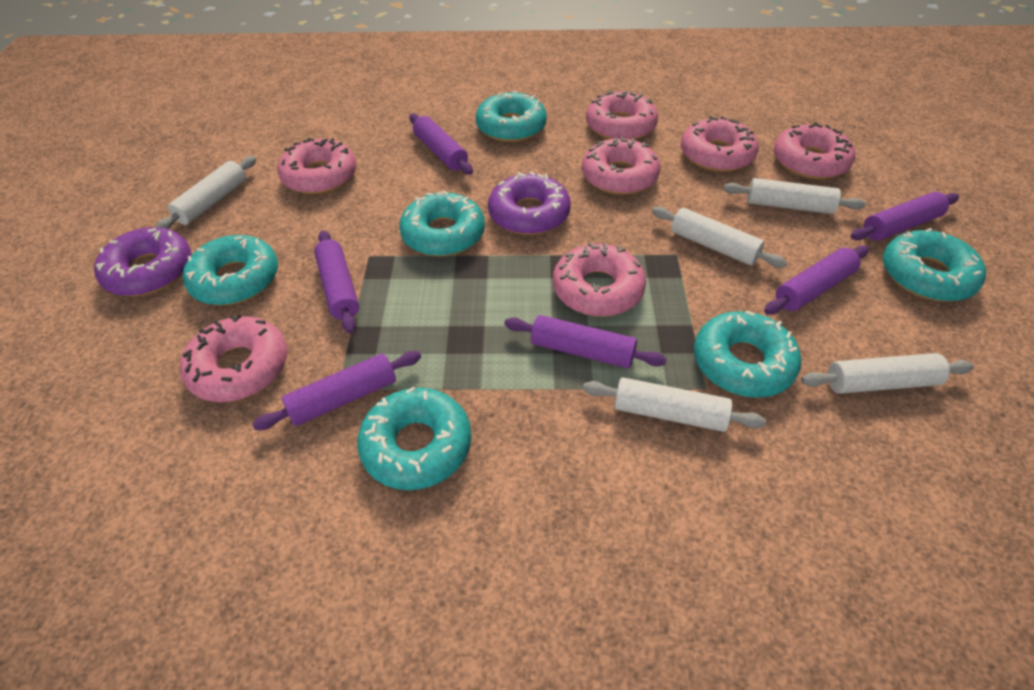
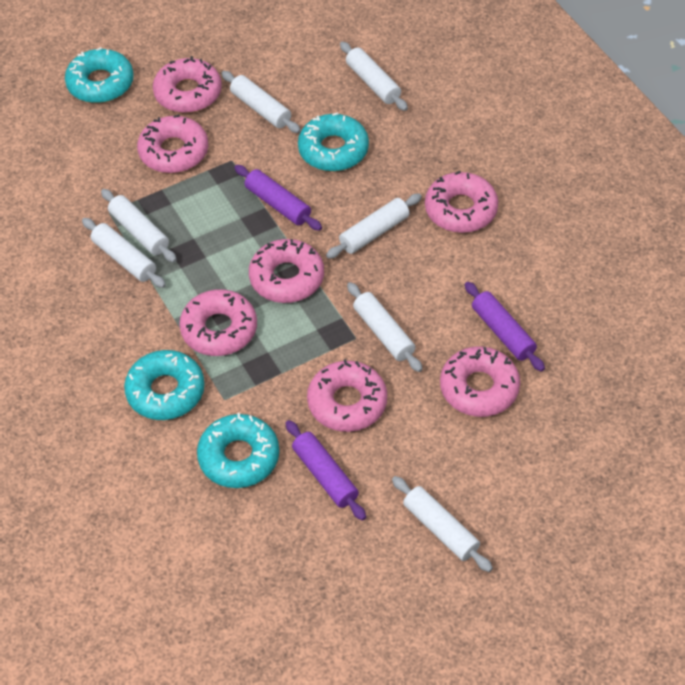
purple donut: [94,227,191,296] [488,171,571,235] = 2 -> none = 0
purple rolling pin: [252,351,421,430] [314,230,359,333] [409,113,473,175] [504,315,667,368] [764,246,869,315] [851,192,959,241] = 6 -> [234,165,322,231] [286,420,366,521] [465,282,545,372] = 3
turquoise donut: [183,235,278,305] [357,386,471,490] [399,190,485,257] [475,91,547,142] [694,310,801,398] [883,228,986,302] = 6 -> [65,47,134,103] [124,350,205,420] [197,413,279,488] [298,112,369,171] = 4
white rolling pin: [155,156,256,229] [583,377,766,432] [652,207,787,268] [723,178,866,214] [801,353,974,394] = 5 -> [82,218,166,288] [101,189,177,263] [221,71,301,133] [326,193,422,259] [340,42,408,111] [347,282,422,372] [392,476,493,572] = 7

